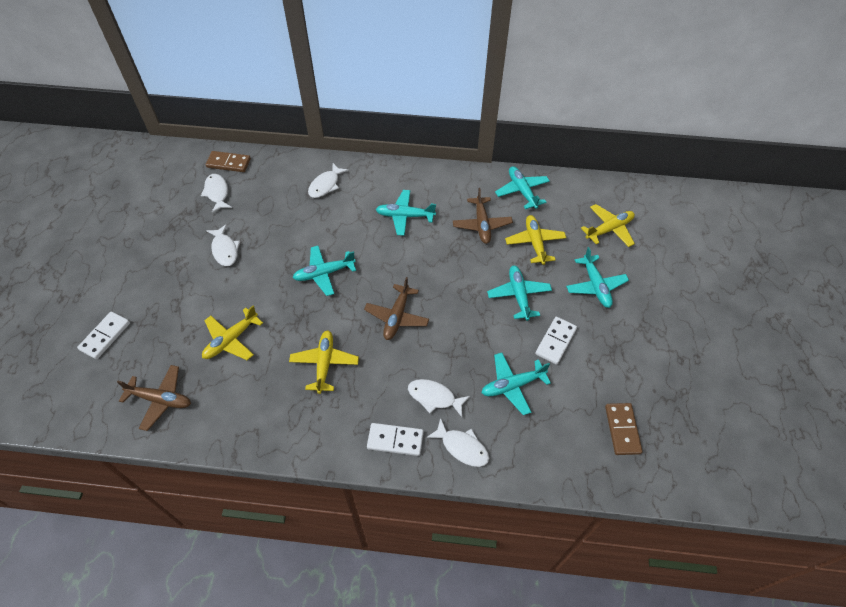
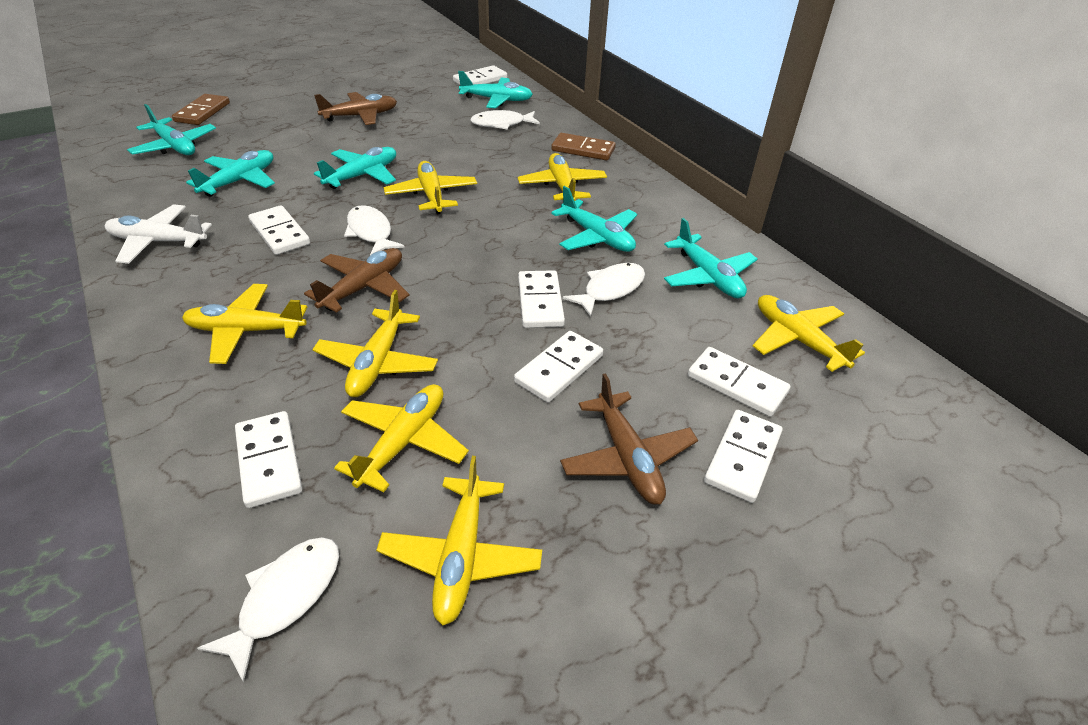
white domino: [77,312,130,359] [367,423,423,456] [535,317,577,365] = 3 -> [235,411,302,508] [248,205,310,255] [453,65,507,85] [514,331,603,403] [518,270,565,328] [688,347,790,417] [704,410,782,503] = 7
white fish: [201,174,232,213] [206,224,240,266] [308,163,349,198] [408,379,470,417] [426,418,489,467] = 5 -> [197,537,339,683] [344,205,405,255] [470,110,540,129] [563,263,645,317] = 4
white plane: none = 0 -> [105,204,212,264] = 1
yellow plane: [202,306,263,360] [289,330,359,394] [505,215,566,265] [581,204,635,247] = 4 -> [182,284,307,364] [312,290,438,397] [334,384,469,492] [376,456,542,625] [384,161,477,214] [518,153,607,201] [753,295,865,372] = 7

